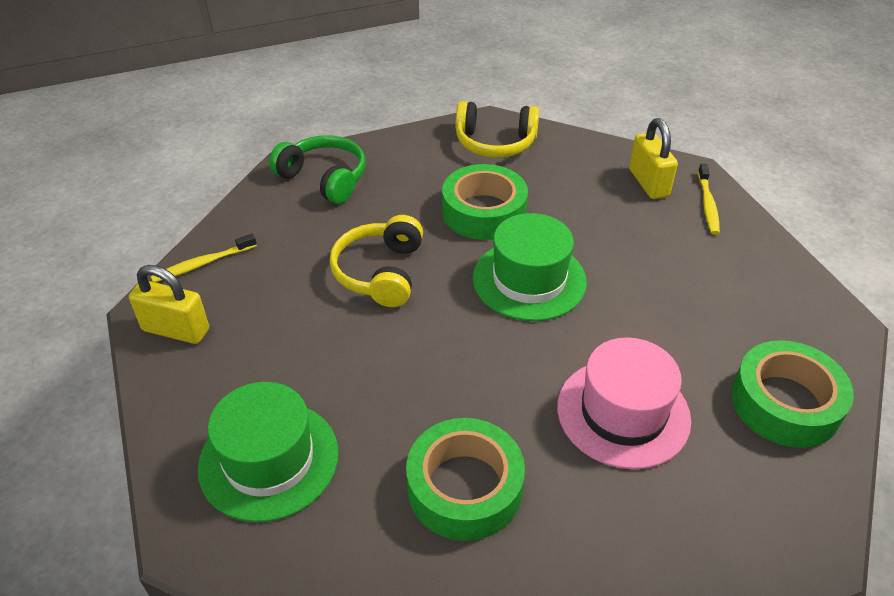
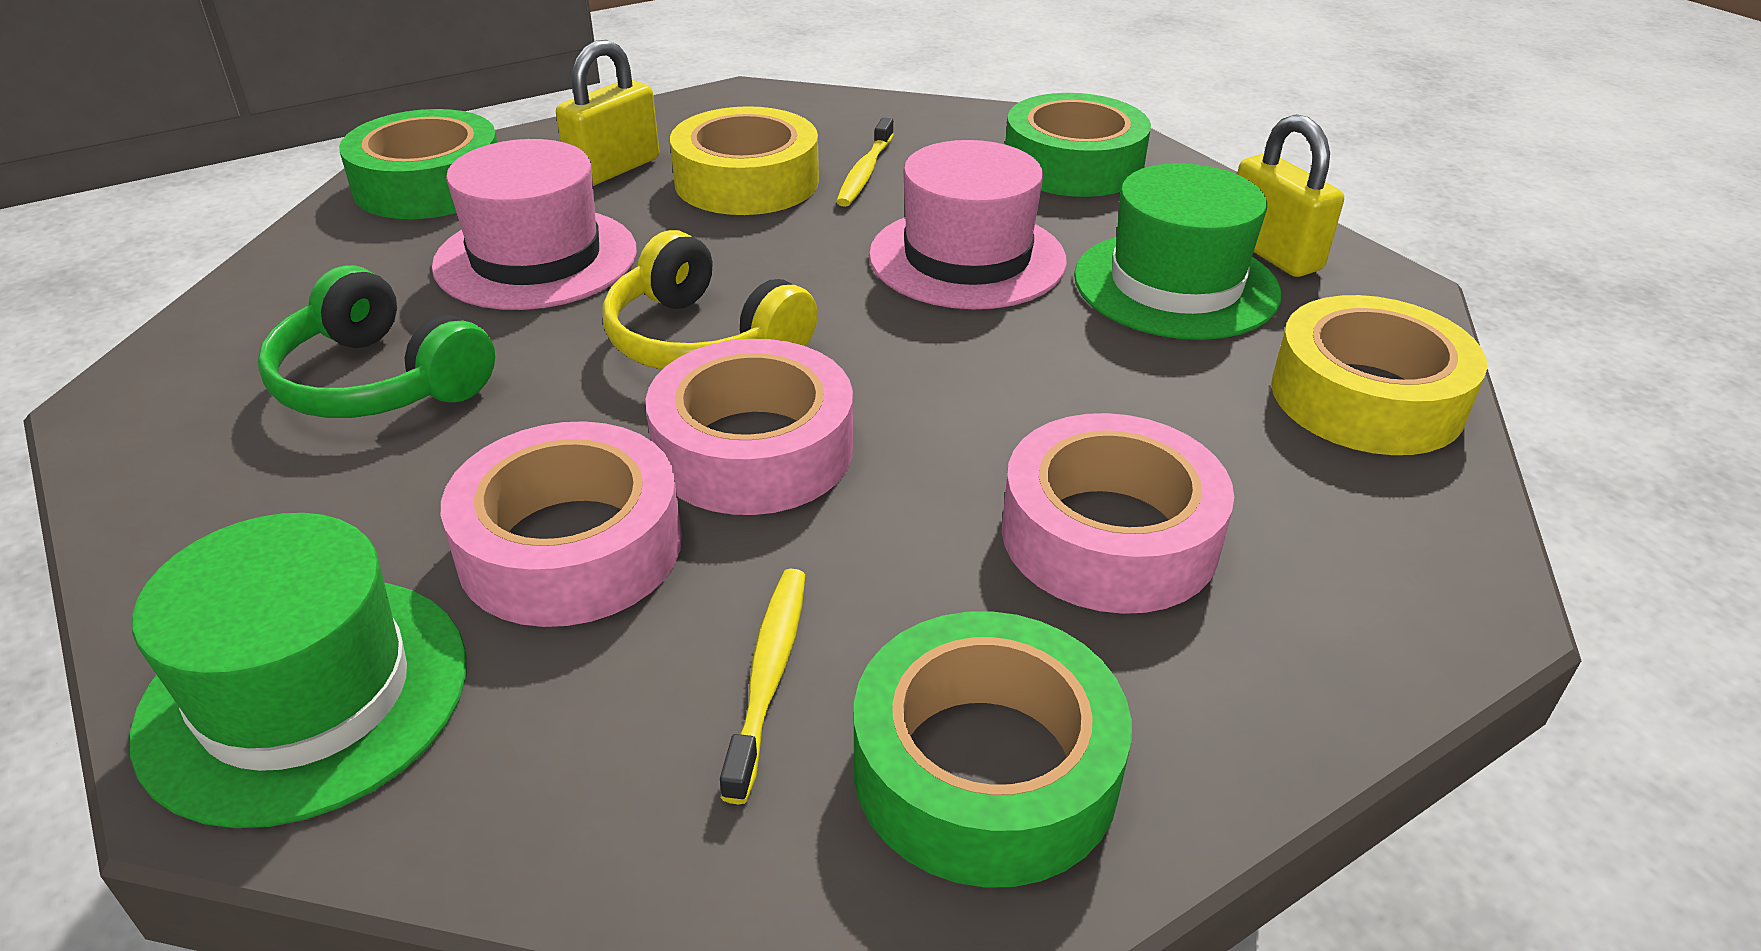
pink hat: [557,337,691,469] = 1 -> [432,139,637,310] [869,140,1067,309] = 2
pink tape: none = 0 -> [441,421,682,627] [646,339,853,515] [1002,413,1234,614] = 3
yellow headphones: [330,215,423,307] [456,101,539,158] = 2 -> [603,230,818,370] = 1
yellow tape: none = 0 -> [670,106,819,215] [1271,295,1487,455] = 2

